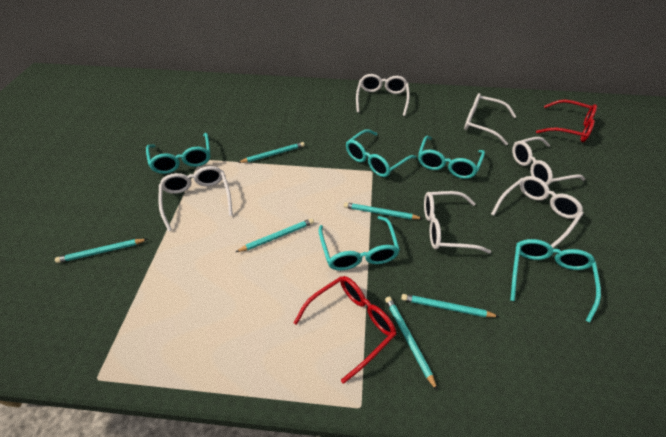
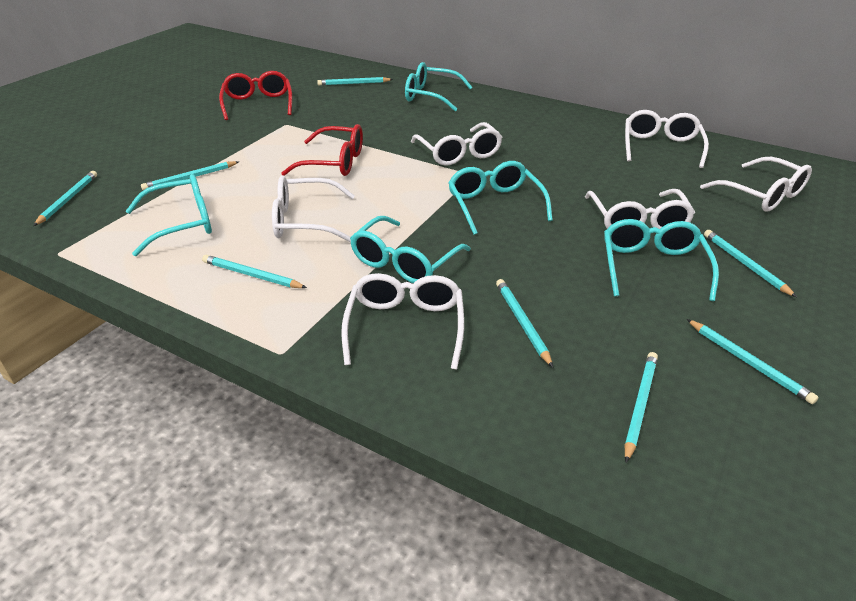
turquoise pencil: [55,239,148,263] [236,218,314,252] [238,142,305,163] [344,202,423,220] [385,297,438,391] [401,294,500,317] = 6 -> [33,171,97,226] [141,161,239,190] [202,255,307,288] [317,77,393,85] [496,279,553,367] [625,352,658,463] [687,319,818,404] [704,230,797,297] = 8

